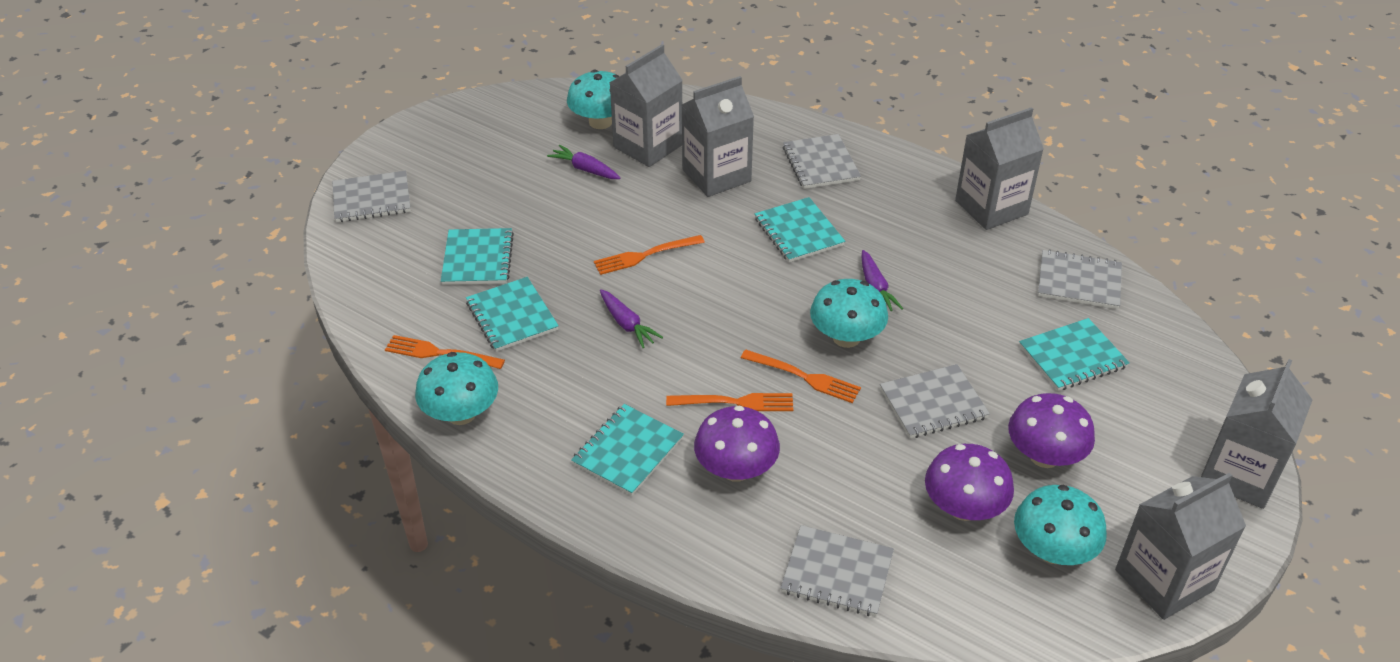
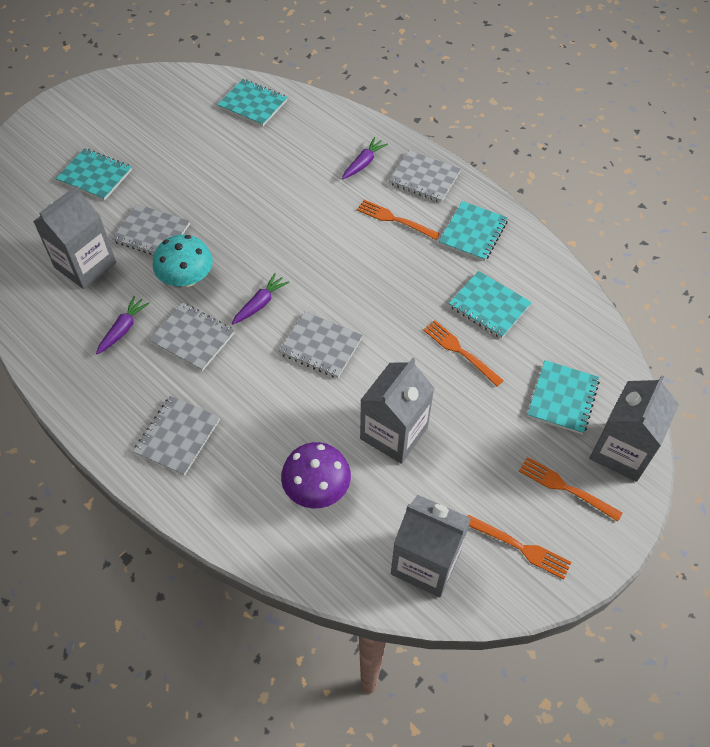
grey carton: [609,44,683,167] [682,76,754,197] [955,107,1044,230] [1115,472,1246,620] [1201,359,1312,509] = 5 -> [33,185,116,289] [360,358,434,464] [391,495,471,597] [590,375,679,482] = 4
purple mushroom: [694,406,780,482] [925,444,1014,521] [1008,393,1095,468] = 3 -> [281,442,351,508] = 1
turquoise mushroom: [415,352,498,425] [567,70,619,129] [810,279,888,348] [1014,485,1107,565] = 4 -> [153,235,213,287] = 1

